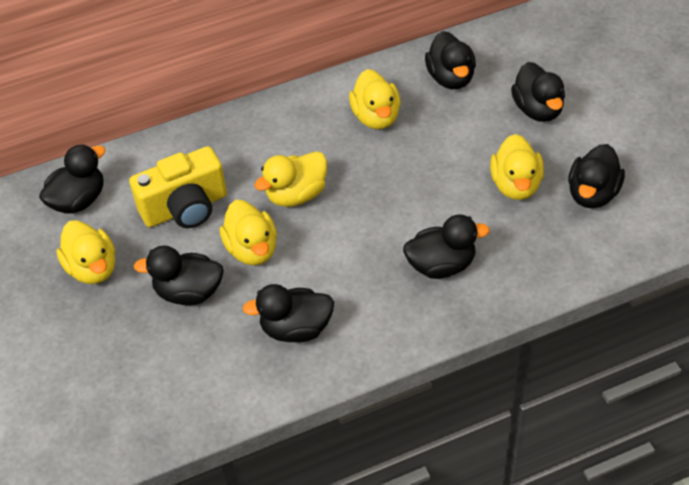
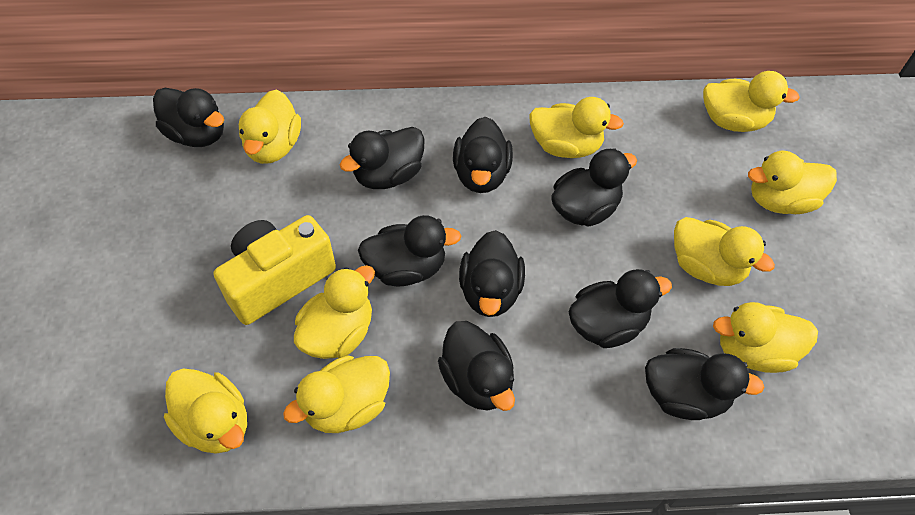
black duck: [39,144,106,213] [134,246,224,306] [243,284,334,343] [403,214,490,279] [425,31,476,89] [511,62,565,122] [568,144,625,208] = 7 -> [153,88,224,147] [340,127,425,189] [358,215,461,286] [438,321,515,411] [453,117,513,193] [459,230,525,317] [552,148,637,227] [568,269,672,348] [645,348,764,420] = 9
yellow duck: [57,220,115,284] [220,200,277,265] [254,151,327,207] [349,69,401,129] [490,134,544,200] = 5 -> [164,369,247,454] [239,90,301,164] [283,355,390,433] [294,265,375,359] [529,97,624,158] [674,217,775,286] [703,71,800,132] [713,302,818,373] [748,151,837,214] = 9

